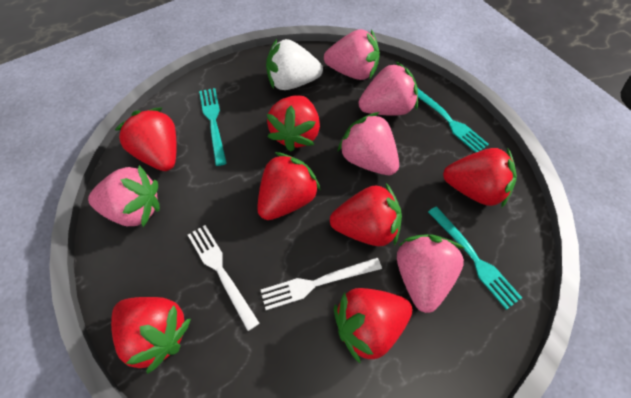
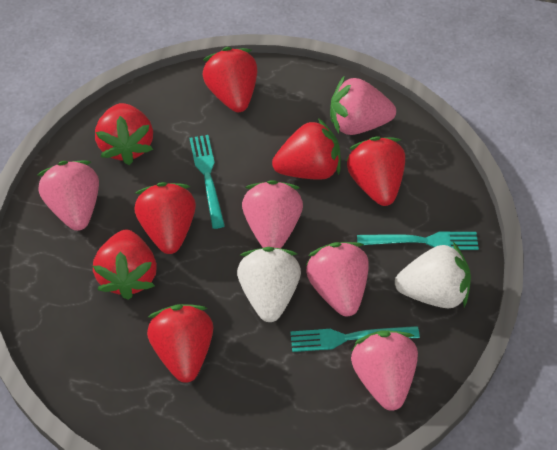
white fork: [188,225,260,331] [261,258,382,310] = 2 -> none = 0
white strawberry: [266,39,323,90] = 1 -> [237,247,301,322] [395,242,471,308] = 2

